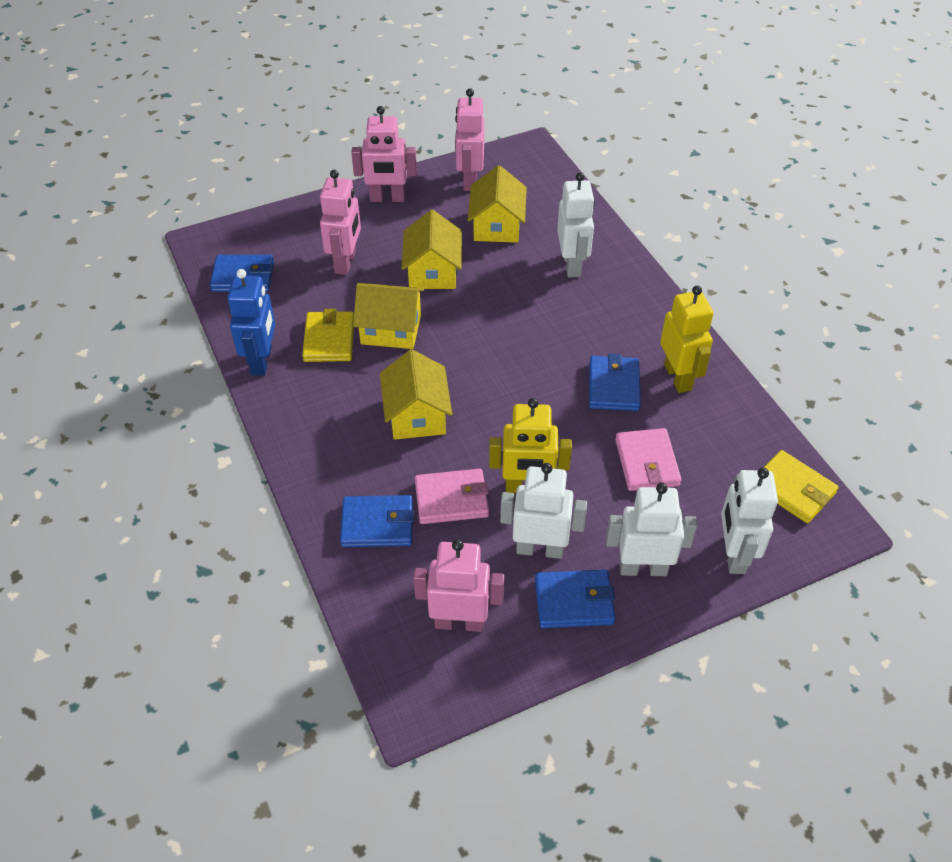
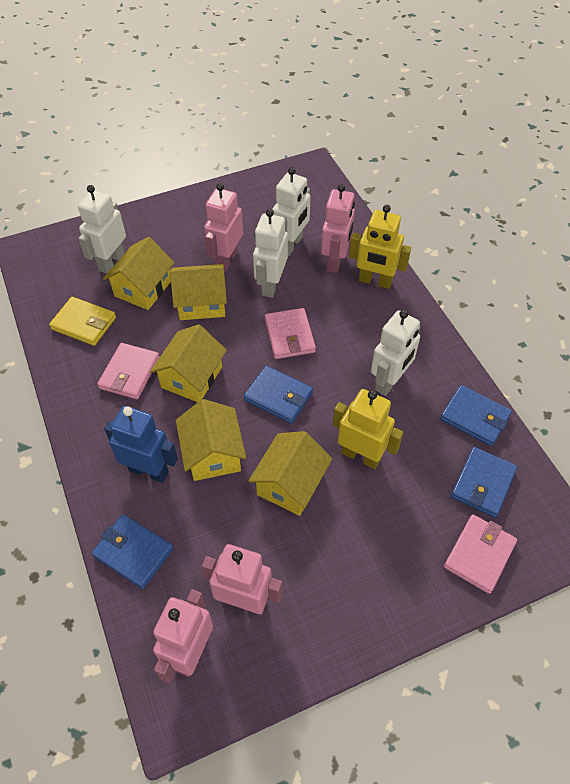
pink wallet: [415,469,489,524] [615,428,682,491] = 2 -> [97,343,160,399] [265,308,316,359] [444,514,517,594] = 3
yellow house: [353,283,424,349] [380,349,452,440] [402,210,462,289] [468,165,527,243] = 4 -> [103,237,174,310] [150,324,227,402] [170,264,227,320] [176,399,246,481] [249,431,332,516] = 5
yellow wallet: [302,309,354,362] [764,450,839,523] = 2 -> [49,297,116,346] = 1

